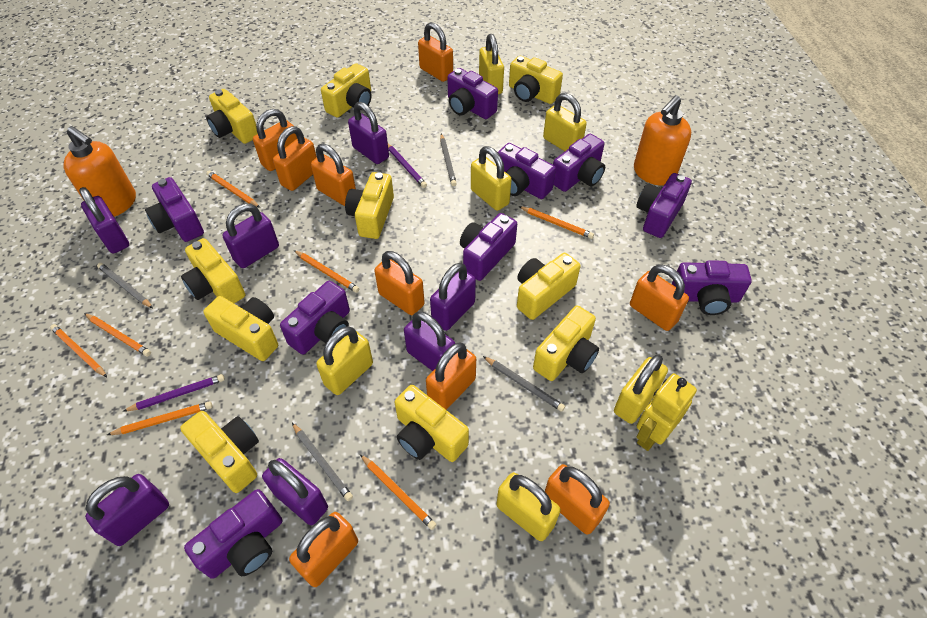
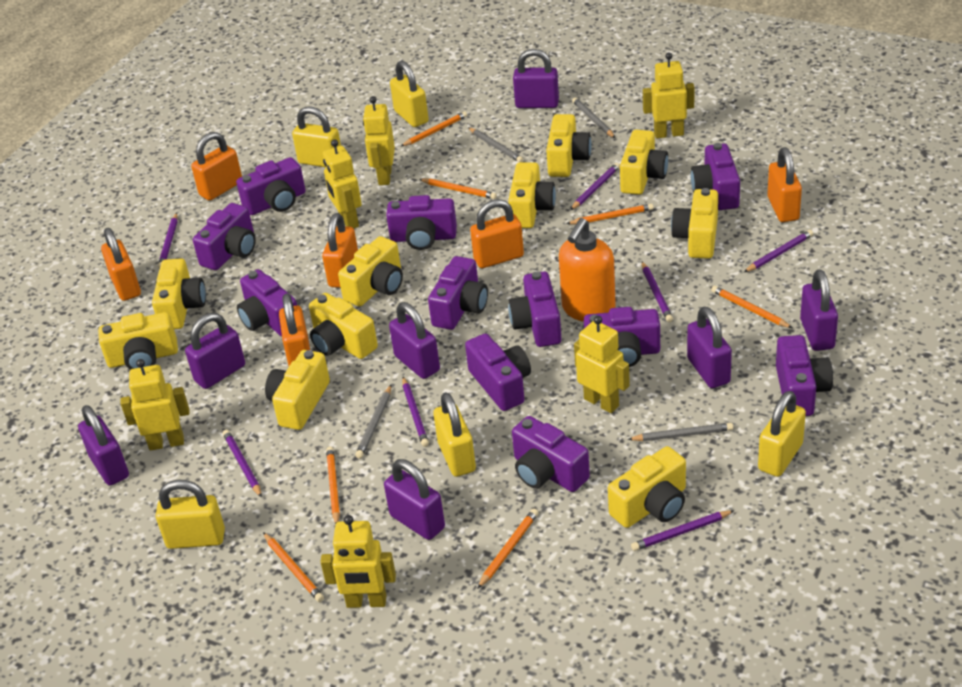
orange padlock: [253,109,297,171] [273,126,317,191] [289,512,358,587] [311,144,356,206] [374,251,425,315] [418,22,453,82] [426,343,476,410] [545,464,610,535] [630,265,689,331] = 9 -> [101,228,141,301] [191,132,242,201] [279,294,310,366] [322,213,358,288] [470,199,524,268] [767,147,802,222] = 6
orange soap dispenser: [63,126,136,217] [634,95,691,186] = 2 -> [559,218,616,322] = 1
purple camera: [145,177,204,242] [184,489,282,579] [280,281,350,355] [447,68,498,119] [460,213,517,281] [498,143,556,199] [553,134,605,192] [636,173,692,238] [672,260,752,315] = 9 -> [193,203,256,270] [236,157,306,215] [237,269,297,337] [386,195,457,250] [428,256,488,330] [465,333,531,411] [508,271,561,347] [512,416,590,492] [584,307,660,367] [691,143,740,210] [776,335,833,416] = 11
purple pencil: [123,374,225,412] [388,144,427,188] = 2 -> [158,213,178,269] [223,430,262,497] [402,377,429,447] [571,163,620,210] [631,510,735,551] [642,262,673,322] [744,230,813,272] = 7
yellow padlock: [316,327,373,395] [471,146,512,211] [479,34,504,94] [496,472,561,541] [543,93,587,151] [614,354,668,424] = 6 -> [156,479,225,549] [292,106,341,167] [390,61,429,127] [433,392,476,477] [758,391,806,477] = 5
yellow robot: [637,373,697,451] = 1 -> [120,359,189,451] [321,515,396,608] [323,139,362,228] [363,96,395,185] [574,316,630,413] [643,53,695,138] = 6

